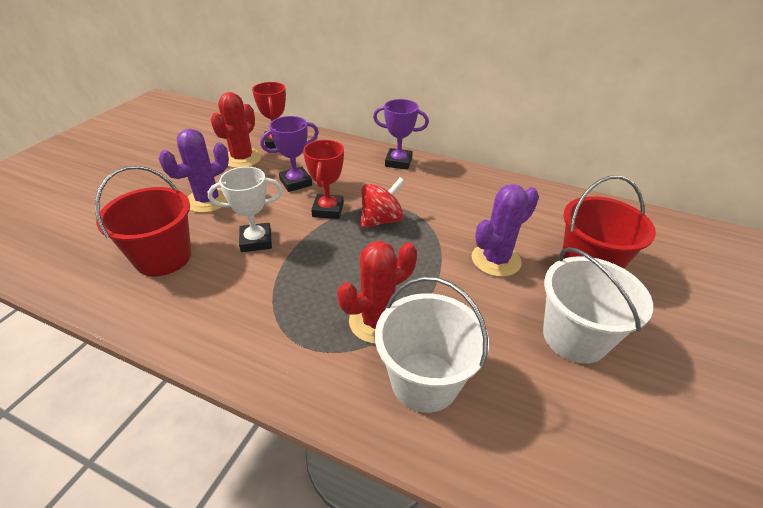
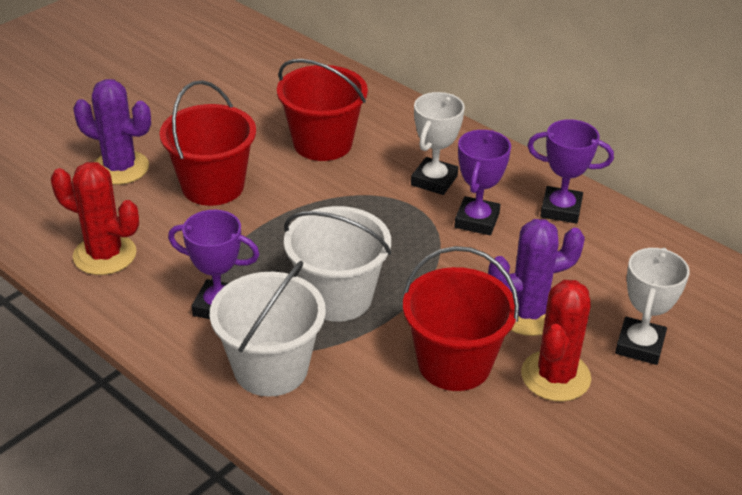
purple trophy: [260,116,319,192] [373,99,429,170] = 2 -> [168,210,260,319] [454,130,511,235] [527,119,614,223] = 3
red bucket: [95,166,191,276] [563,175,656,269] = 2 -> [160,80,256,206] [277,59,368,161] [403,246,519,391] = 3
red spinning top: [361,177,405,228] = 1 -> none = 0
red trophy: [252,82,286,149] [303,140,344,219] = 2 -> none = 0
white trophy: [208,167,283,252] = 1 -> [411,92,465,195] [615,248,690,365] = 2

